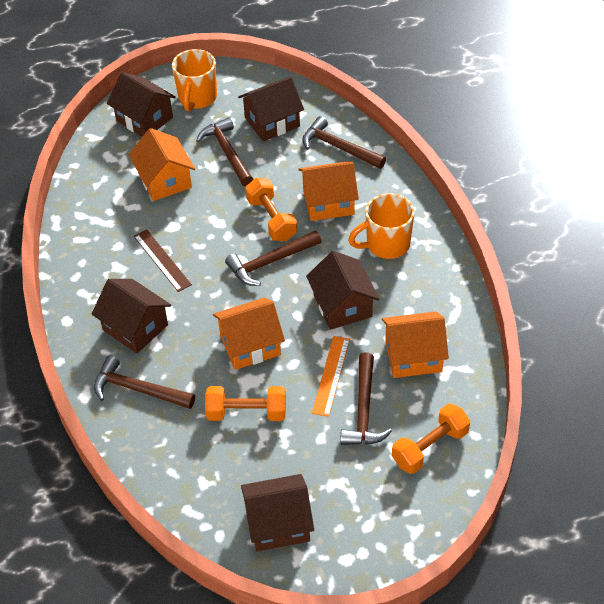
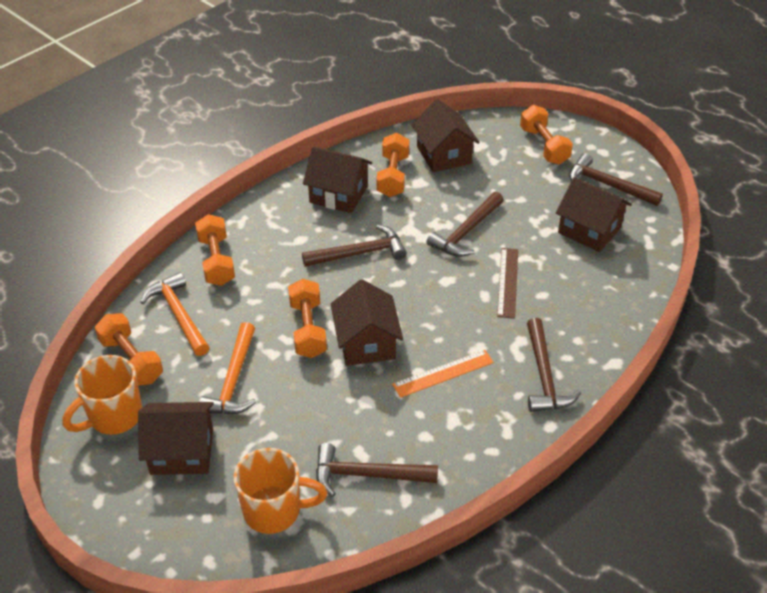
orange dumbbell: [205,386,286,421] [245,178,297,241] [392,403,470,474] = 3 -> [95,313,163,386] [195,214,235,286] [288,279,327,358] [376,133,409,197] [520,105,573,165] = 5
orange hammer: none = 0 -> [140,272,210,356] [199,322,256,415] = 2
orange house: [129,128,195,201] [213,298,285,370] [298,161,359,221] [382,311,449,378] = 4 -> none = 0

